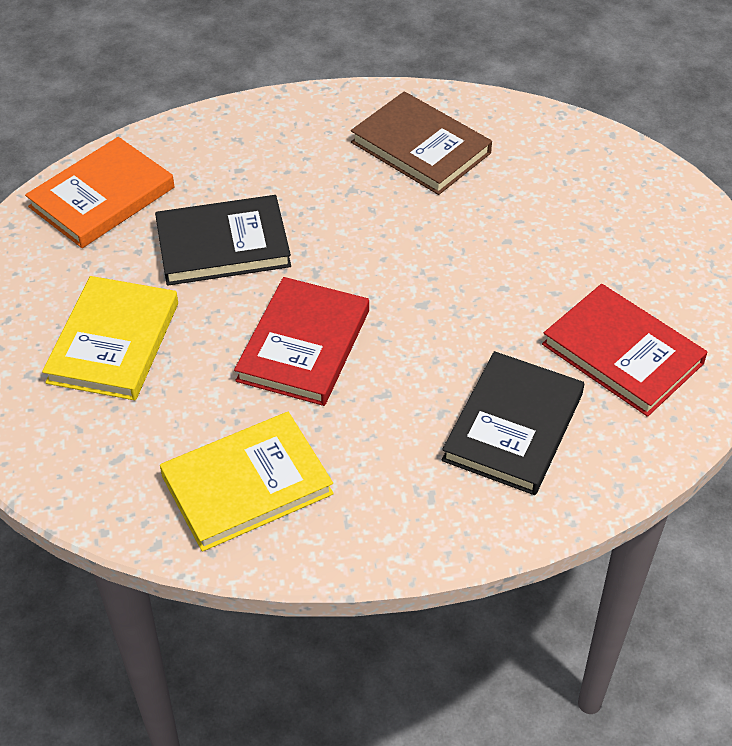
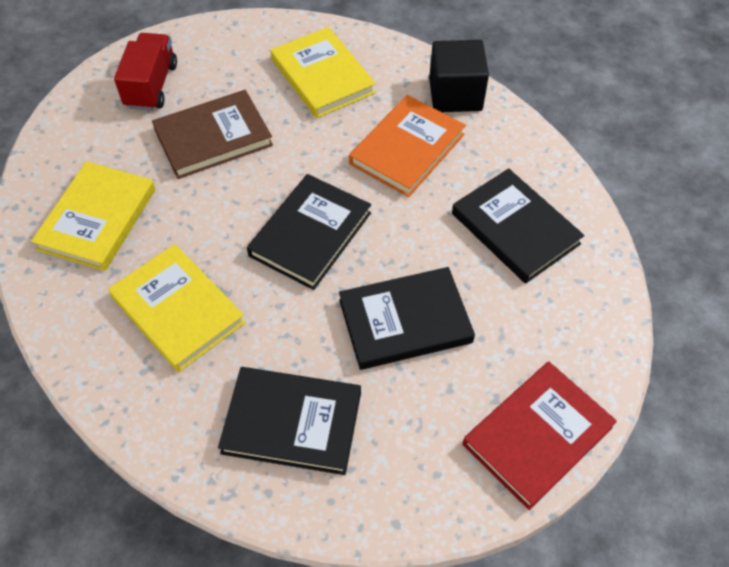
black book: [155,195,291,286] [442,351,584,495] = 2 -> [218,367,361,475] [247,174,371,290] [339,267,475,370] [452,168,584,284] = 4
black cube: none = 0 -> [429,40,489,112] = 1
red book: [234,277,369,406] [542,284,708,417] = 2 -> [463,362,617,510] = 1
red truck: none = 0 -> [114,33,177,111] = 1
yellow book: [42,276,178,400] [160,412,334,552] = 2 -> [31,161,155,271] [108,244,246,372] [271,27,376,118] = 3

